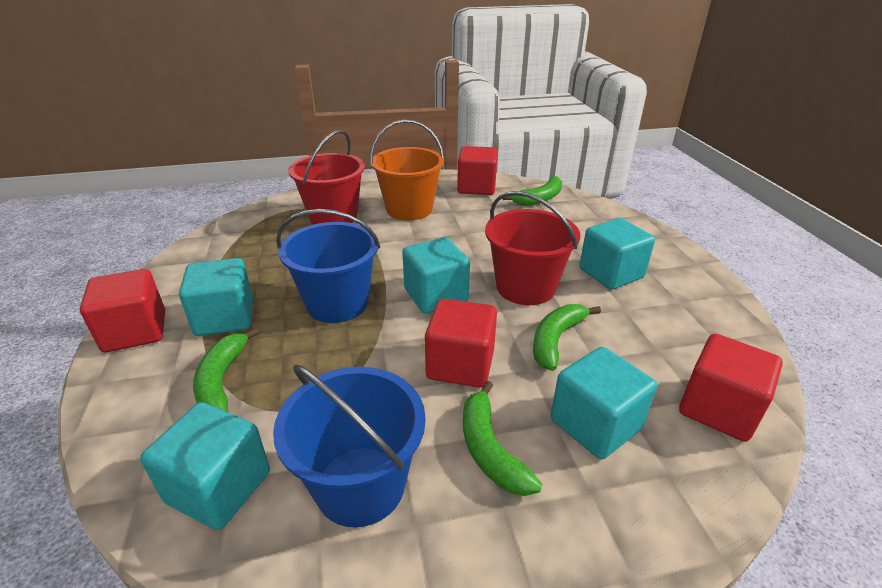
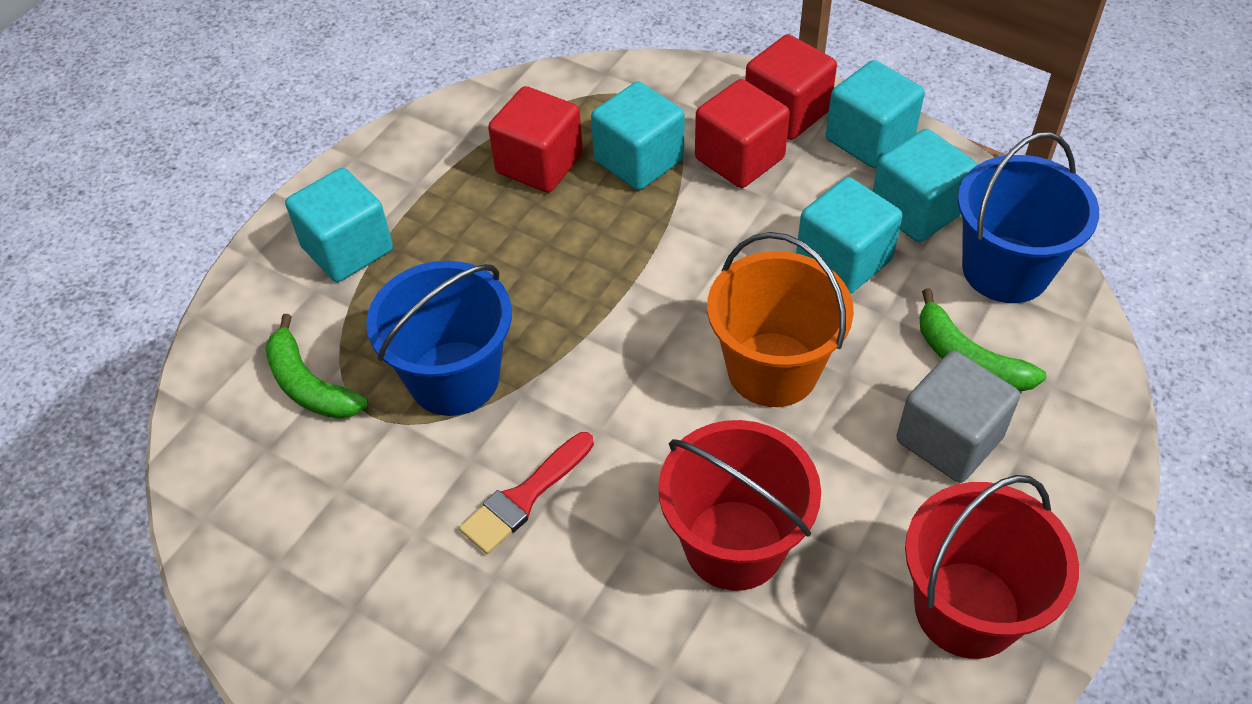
green banana: [193,327,259,412] [463,381,542,496] [503,176,562,206] [533,304,601,371] = 4 -> [265,314,368,419] [920,288,1046,392] = 2
grey cube: none = 0 -> [896,351,1020,483] = 1
red brush: none = 0 -> [459,432,594,554] = 1
red cube: [80,269,165,353] [425,299,497,388] [457,146,498,195] [679,334,783,442] = 4 -> [488,86,583,193] [695,79,790,188] [745,34,837,140] = 3

